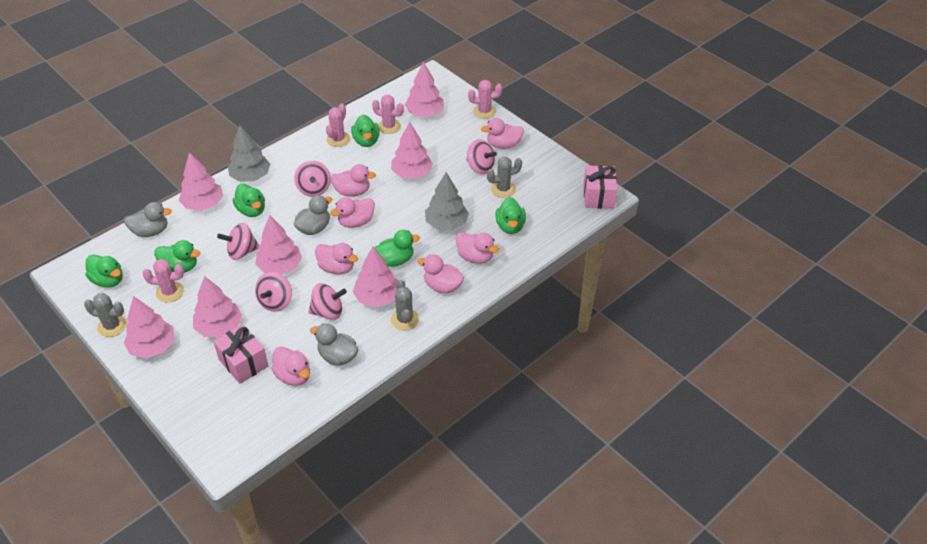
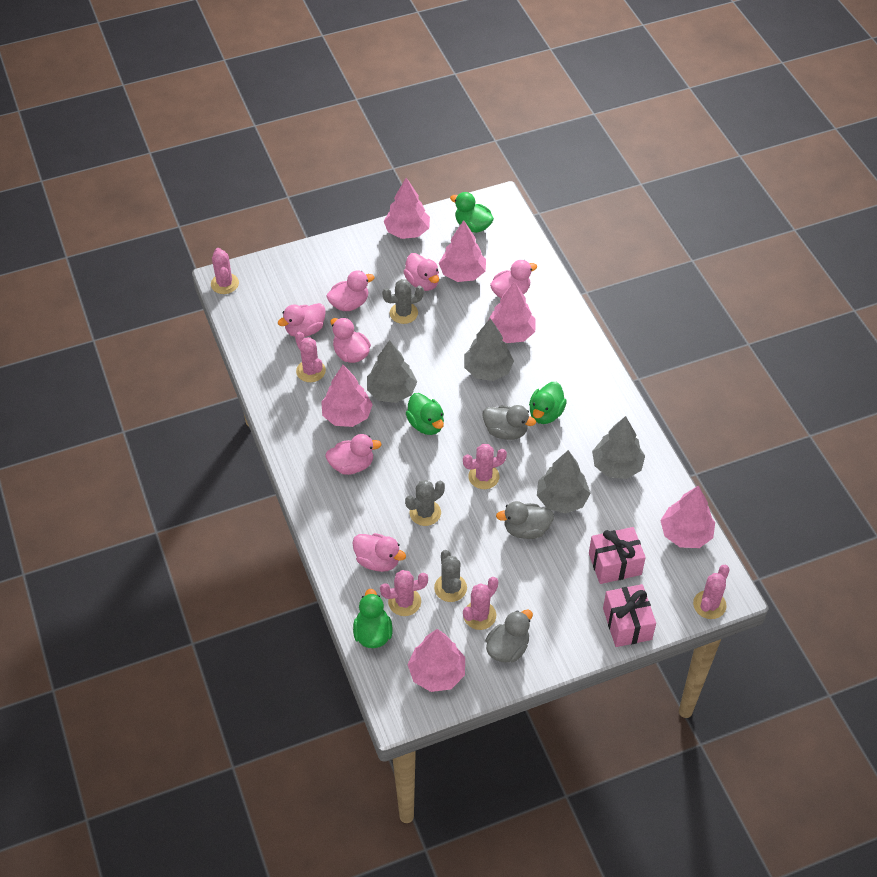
green duck: [85,255,123,288] [154,240,200,273] [233,183,265,217] [351,115,380,147] [374,230,420,267] [495,197,526,234] = 6 -> [353,589,392,648] [406,393,444,435] [450,192,494,233] [529,382,567,424] = 4
grey tree: [228,125,270,182] [425,172,469,230] = 2 -> [367,340,417,403] [464,318,514,381] [537,450,591,514] [592,416,645,479] = 4
pink cactus: [143,259,184,303] [326,104,350,147] [372,95,404,134] [468,80,502,119] = 4 -> [211,248,239,294] [295,332,326,382] [380,570,428,616] [463,444,507,489] [463,577,498,630] [693,565,730,619] = 6
pink spinning top: [217,223,259,260] [255,272,292,312] [294,161,331,197] [308,283,347,320] [466,139,497,174] = 5 -> none = 0
pink tree: [124,296,175,358] [179,152,223,211] [193,276,242,337] [255,215,302,275] [353,247,399,307] [391,122,433,179] [405,62,444,117] = 7 -> [321,365,373,427] [384,178,430,239] [407,629,465,692] [439,220,486,282] [489,281,536,343] [660,485,715,548] = 6

